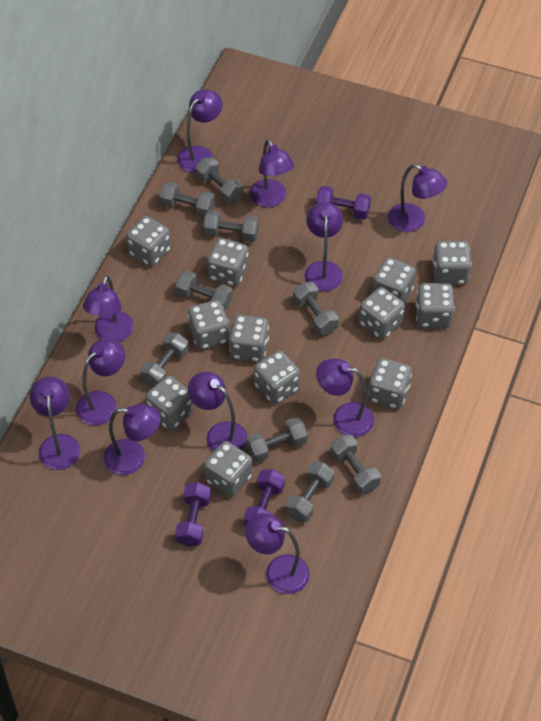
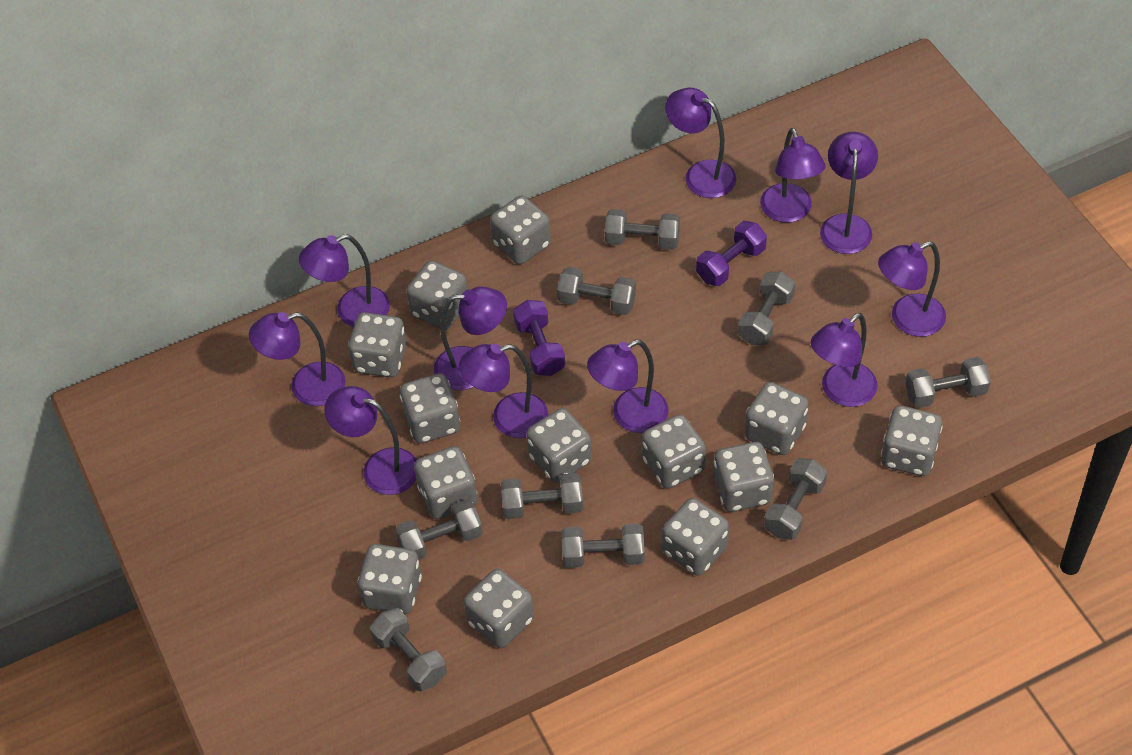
grey dice: [126,216,171,267] [146,376,194,430] [188,300,230,350] [204,441,253,497] [207,238,249,287] [229,314,269,362] [254,350,300,404] [359,287,405,340] [368,358,412,409] [372,257,416,303] [416,283,455,328] [432,241,472,285] = 12 -> [348,312,407,377] [357,544,422,614] [400,373,460,443] [407,261,468,330] [414,446,477,519] [464,569,534,648] [490,195,551,265] [526,408,592,483] [642,414,706,489] [662,498,729,576] [714,442,774,512] [745,382,808,455] [881,406,943,476] = 13
purple dumbbell: [175,482,211,547] [244,469,285,526] [316,186,371,220] = 3 -> [513,300,565,376] [696,221,767,286] = 2

